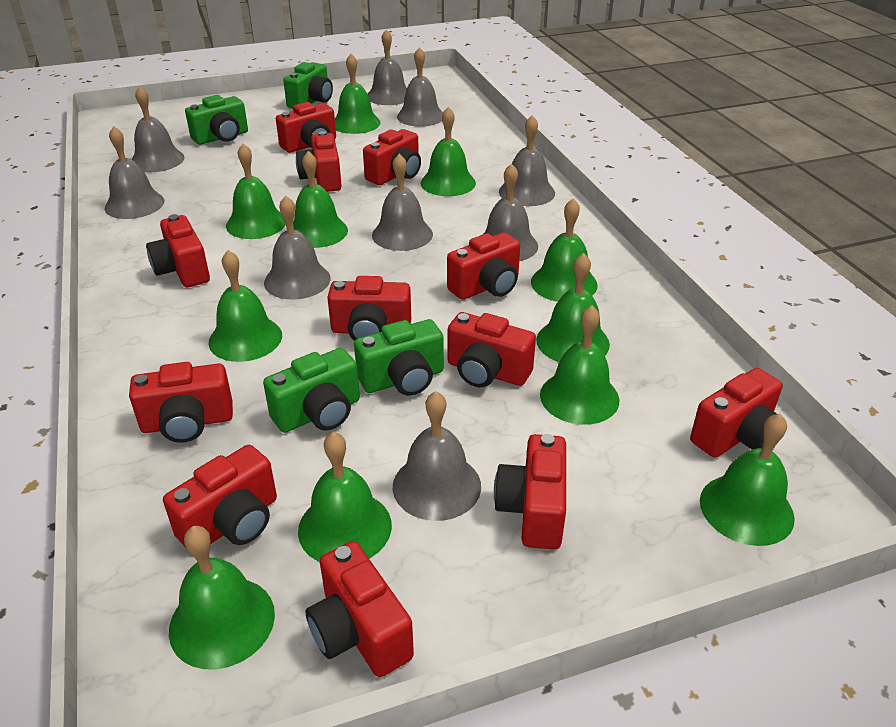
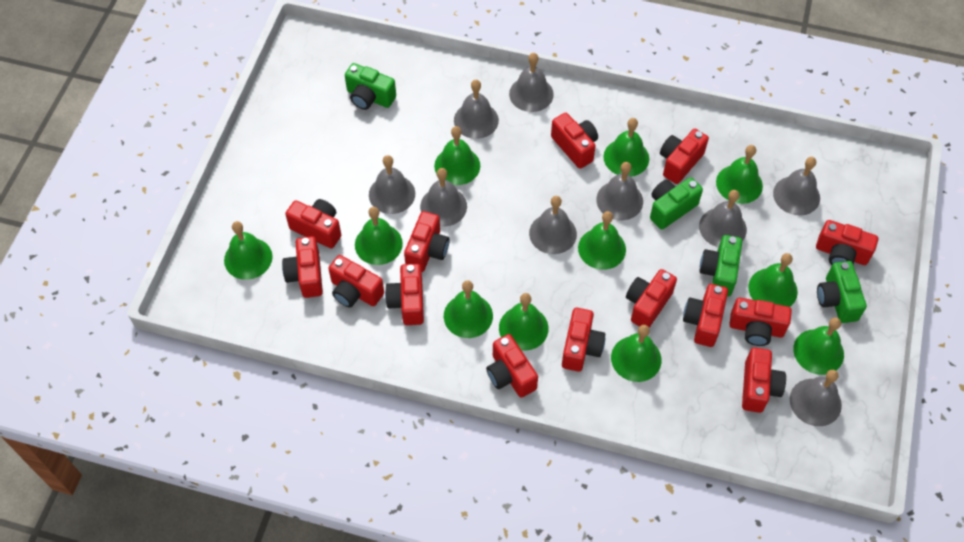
red camera: [129,362,233,443] [146,214,210,287] [163,445,277,547] [276,102,336,153] [296,131,342,192] [305,541,414,677] [327,276,411,341] [363,129,421,185] [447,232,520,300] [448,312,536,387] [494,434,566,550] [690,368,782,458] = 12 -> [282,236,323,298] [285,199,341,249] [328,255,384,308] [385,264,424,325] [404,211,450,272] [486,334,538,398] [551,113,598,169] [562,308,605,372] [626,269,677,328] [660,129,709,184] [683,284,728,347] [730,298,792,346] [742,348,786,413] [816,220,878,265] = 14

